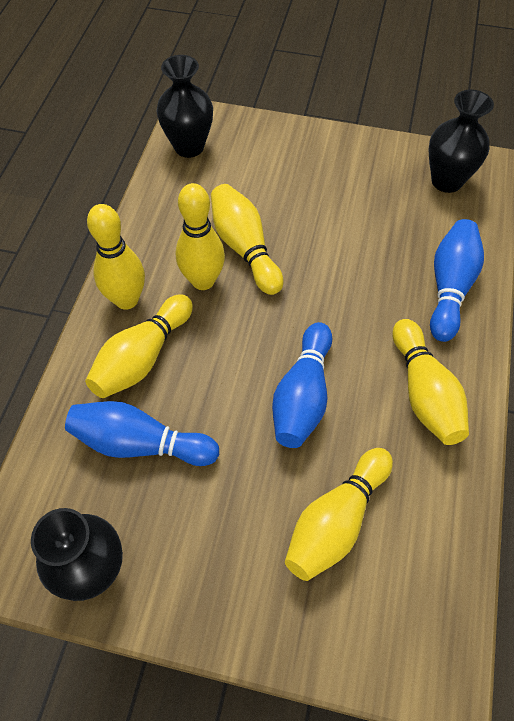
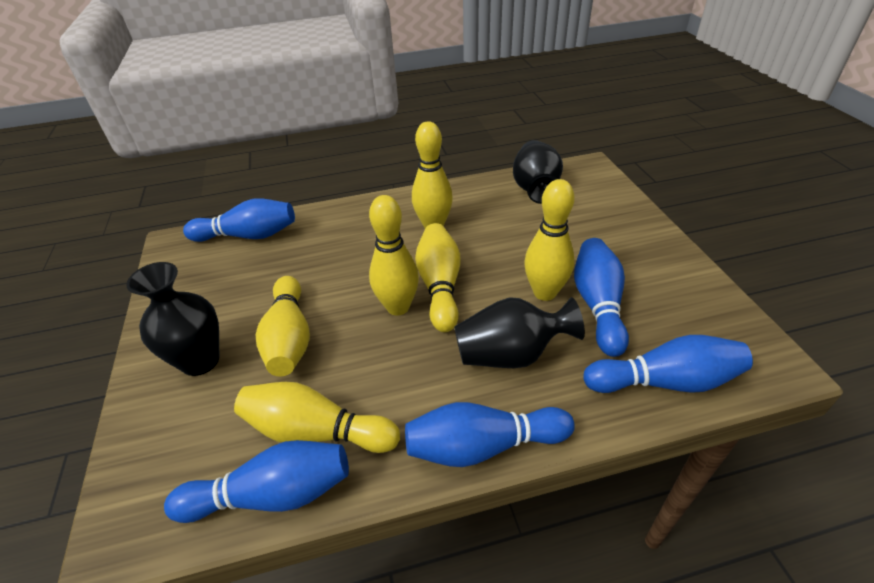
blue bowling pin: [65,401,219,466] [272,322,332,448] [430,219,484,342] = 3 -> [164,440,349,523] [183,198,295,242] [405,402,575,467] [574,238,629,357] [583,335,753,393] = 5

